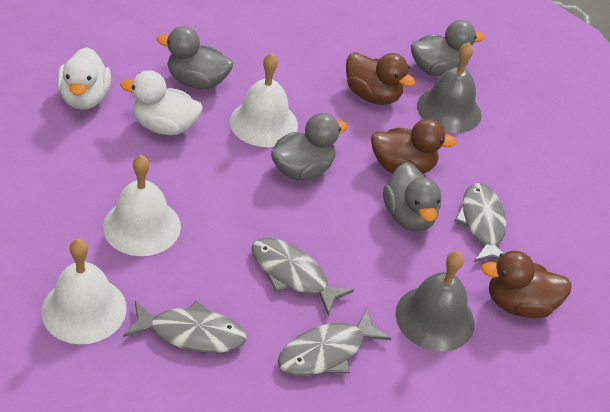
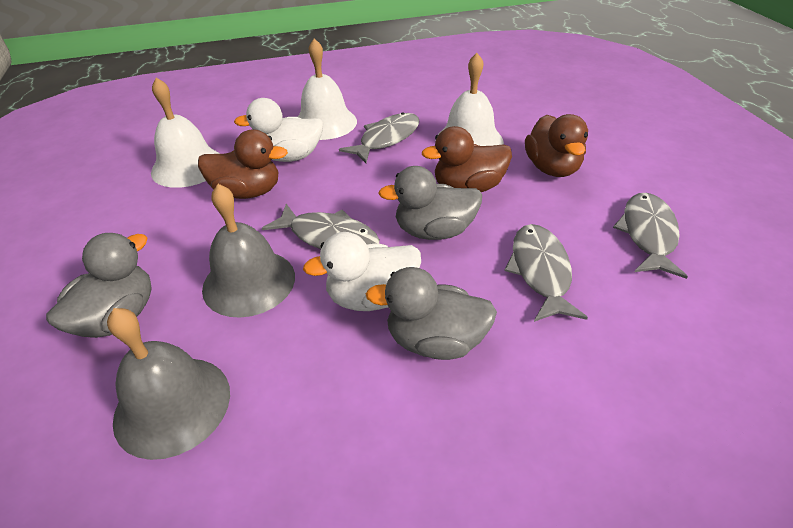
grey duck: [157,26,233,89] [271,113,348,181] [383,163,441,232] [411,20,485,76] = 4 -> [46,233,152,338] [366,267,497,360] [378,166,482,240] = 3

